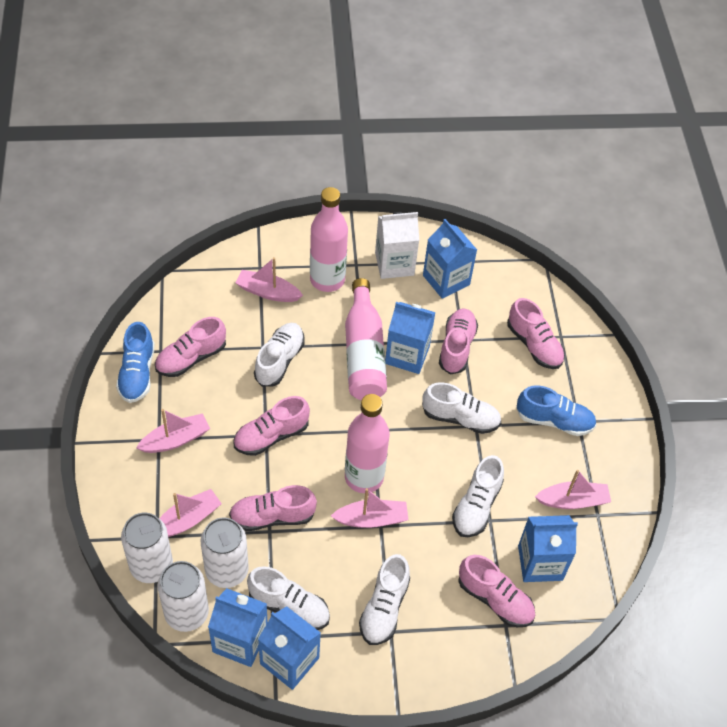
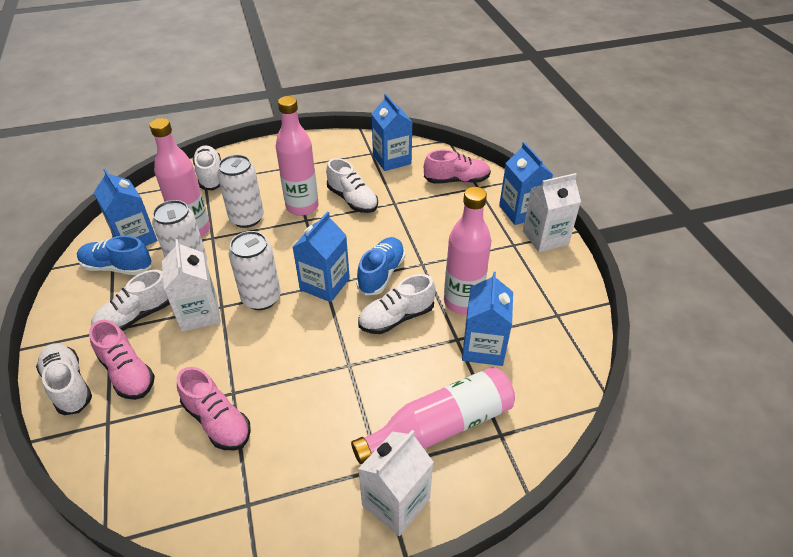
pink boat: [136,409,210,453] [159,489,222,537] [236,257,303,302] [331,488,409,528] [535,470,611,509] = 5 -> none = 0
pink bottle: [310,187,348,292] [345,278,387,400] [345,394,390,493] = 3 -> [149,118,210,237] [276,96,319,216] [351,367,515,464] [444,187,491,315] = 4
pink shoe: [155,317,226,377] [229,485,317,531] [233,396,310,456] [439,309,478,374] [458,555,535,627] [507,298,565,369] = 6 -> [89,320,155,400] [177,367,251,450] [424,150,491,184] = 3
white carton: [375,212,419,279] = 1 -> [162,239,221,332] [358,430,434,536] [523,173,581,252] = 3

